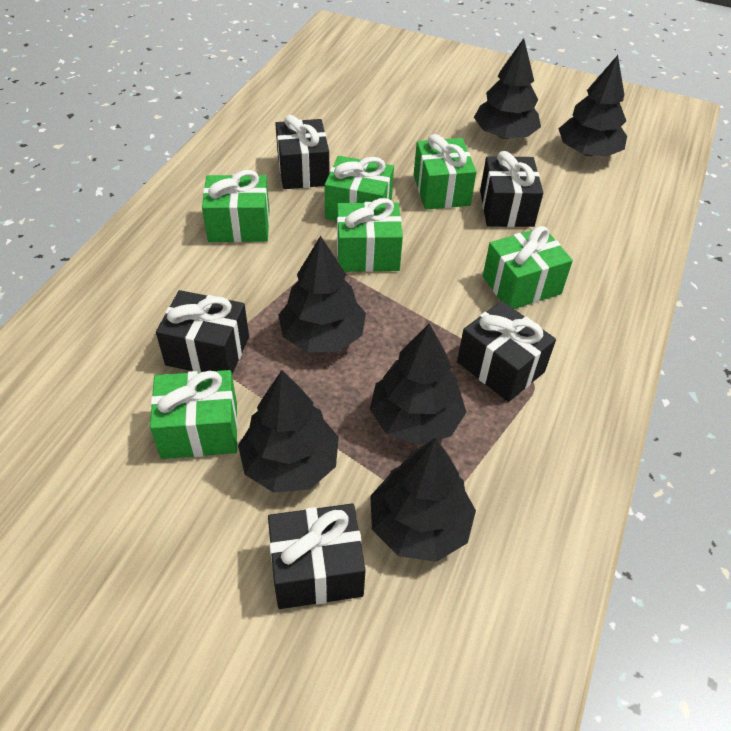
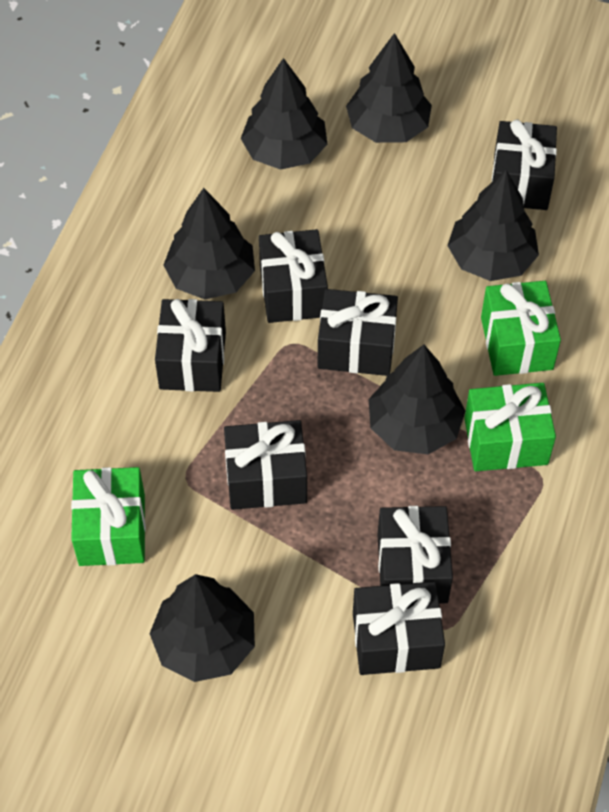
black gift: [156,290,249,374] [268,504,366,609] [275,115,329,189] [457,301,556,402] [480,151,543,227] = 5 -> [155,299,226,392] [224,420,307,510] [259,229,328,323] [317,289,398,376] [353,581,445,675] [377,506,453,604] [492,120,557,210] = 7
green gift: [150,370,238,459] [202,170,270,242] [325,156,394,221] [337,198,403,272] [414,134,477,210] [483,226,573,309] = 6 -> [71,467,146,566] [464,383,556,471] [481,281,561,376] = 3

